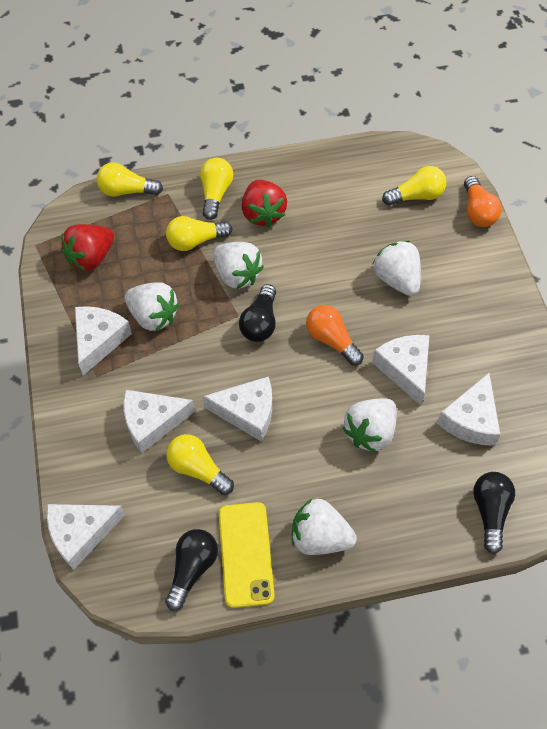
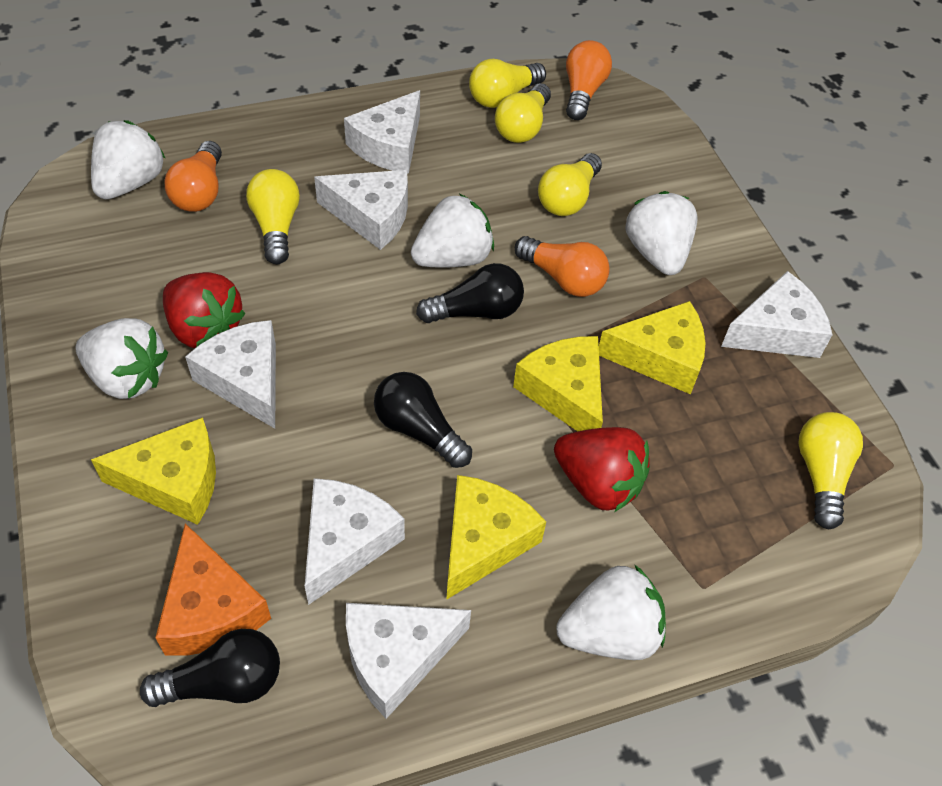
orange cheese: none = 0 -> [155,523,271,656] = 1
orange light bulb: [306,305,364,366] [464,176,502,227] = 2 -> [165,141,222,212] [515,236,610,297] [566,40,612,120] = 3
yellow cheese: none = 0 -> [91,417,216,525] [446,475,546,600] [513,336,603,431] [599,301,706,394] = 4
yellow phone: [219,502,275,608] = 1 -> none = 0

